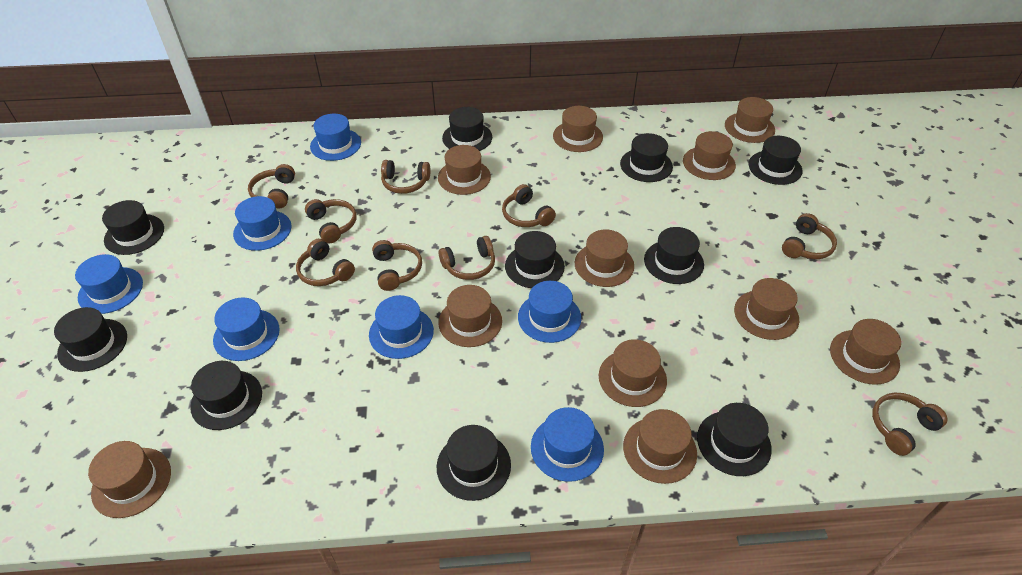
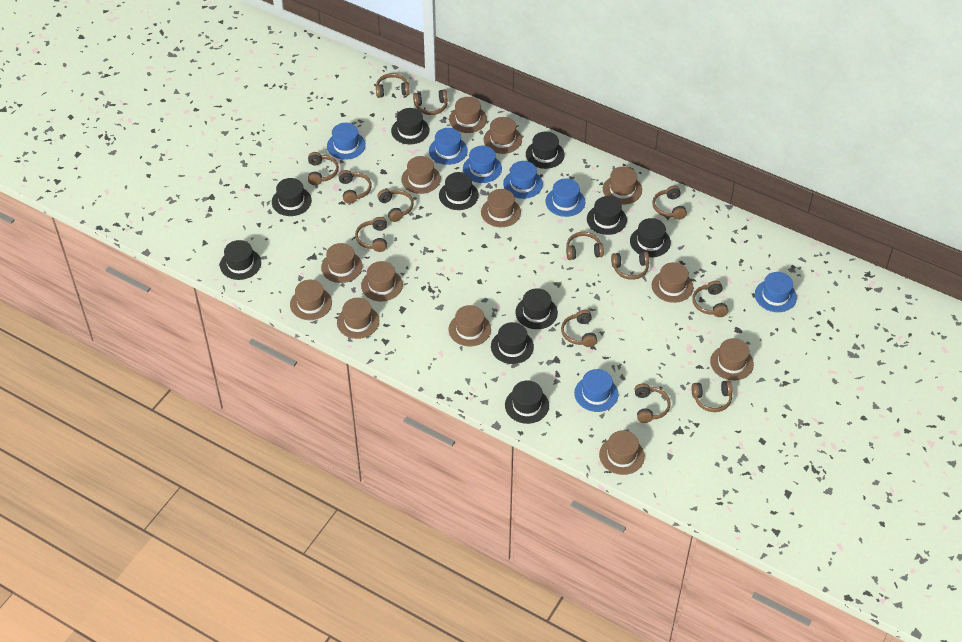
brown hat: [88,441,171,518] [438,145,491,195] [439,285,502,347] [553,106,603,152] [575,230,634,287] [599,339,667,407] [623,409,697,484] [683,131,736,180] [725,97,775,143] [734,278,799,340] [830,319,901,385] = 11 -> [290,280,332,320] [321,243,363,283] [337,298,379,339] [361,261,403,301] [401,156,441,194] [449,97,487,133] [449,305,491,346] [481,189,521,227] [484,117,522,154] [599,430,645,475] [603,167,642,205] [652,262,693,303] [710,338,754,381] = 13
brown headphones: [248,164,295,208] [296,239,355,286] [305,199,357,243] [372,240,422,291] [381,160,431,194] [439,236,495,280] [502,184,556,227] [782,213,837,259] [872,393,948,456] = 9 -> [308,152,339,185] [338,170,372,204] [355,217,387,252] [376,73,410,98] [377,189,414,222] [413,89,448,115] [561,310,597,347] [566,232,604,260] [611,251,649,280] [635,383,670,423] [652,186,687,220] [691,380,732,412] [692,281,728,317] = 13

